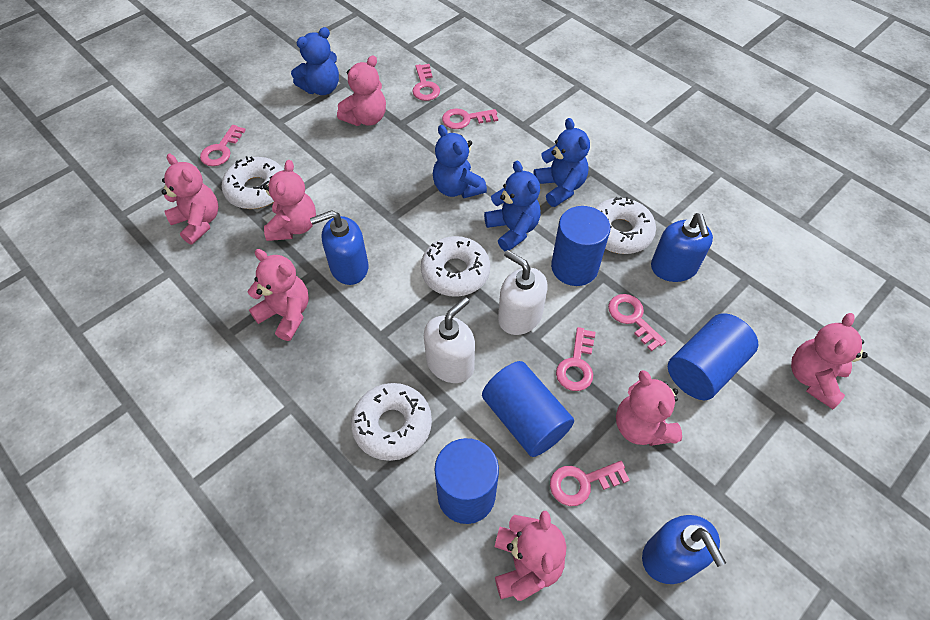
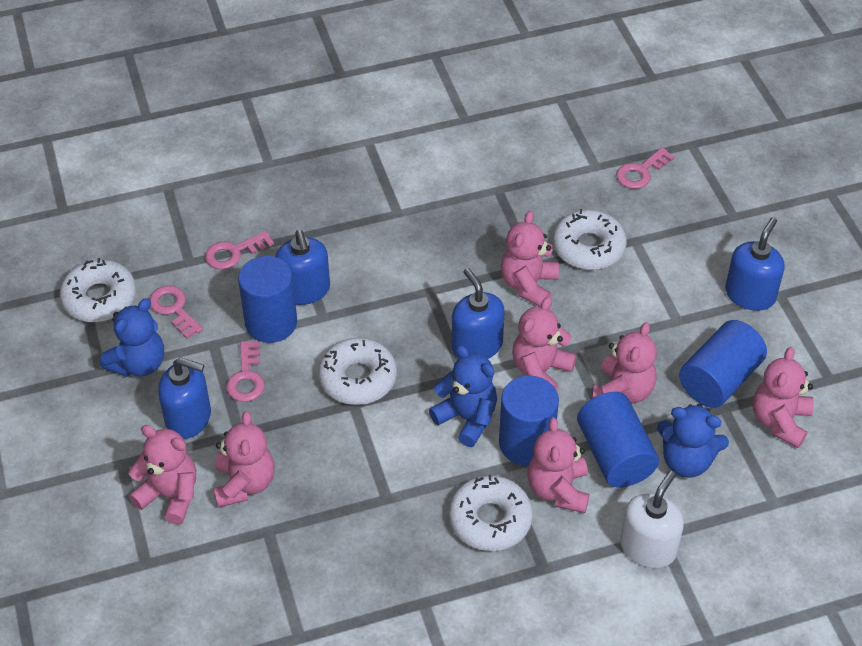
blue soap dispenser: [310,210,368,285] [642,515,726,584] [651,213,713,282] = 3 -> [158,357,211,439] [275,230,330,305] [451,268,505,359] [725,217,785,311] = 4
blue teddy bear: [291,27,339,95] [433,125,487,198] [484,161,541,252] [533,118,590,207] = 4 -> [100,298,164,377] [429,345,497,447] [657,404,729,478] = 3
pink key: [200,125,246,166] [412,64,440,101] [442,108,498,129] [550,461,630,506] [556,327,596,391] [608,294,666,351] = 6 -> [149,285,203,339] [205,231,274,270] [226,341,265,402] [616,147,675,189] = 4
white soap dispenser: [424,297,475,383] [498,250,548,335] = 2 -> [620,471,684,568] = 1

